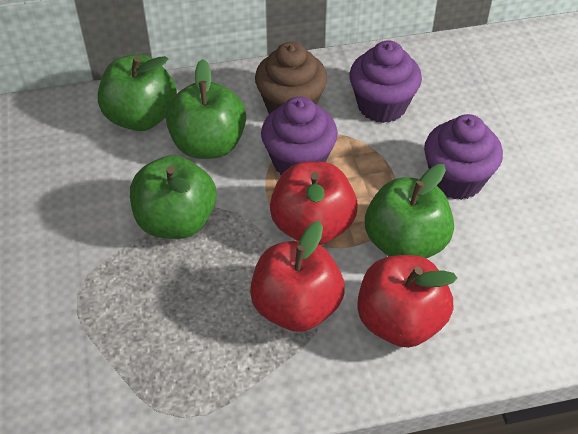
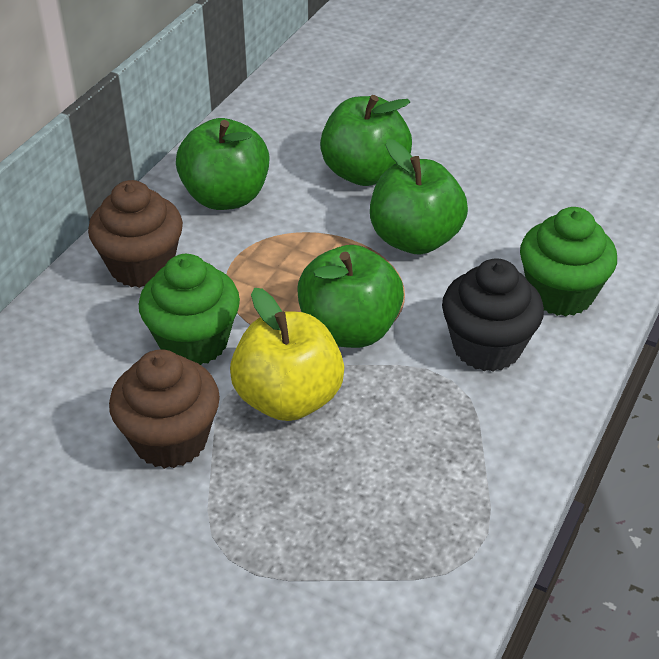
black cupcake: none = 0 -> [442,258,544,372] = 1
brown cupcake: [255,42,327,114] = 1 -> [88,180,183,288] [109,349,220,469] = 2
green cupcake: none = 0 -> [139,254,240,365] [520,207,617,316] = 2
purple cupcake: [261,96,338,175] [349,40,422,123] [424,114,503,200] = 3 -> none = 0
red apple: [250,221,345,332] [270,161,358,245] [357,255,458,348] = 3 -> none = 0
yellow apple: none = 0 -> [230,288,344,421] = 1

